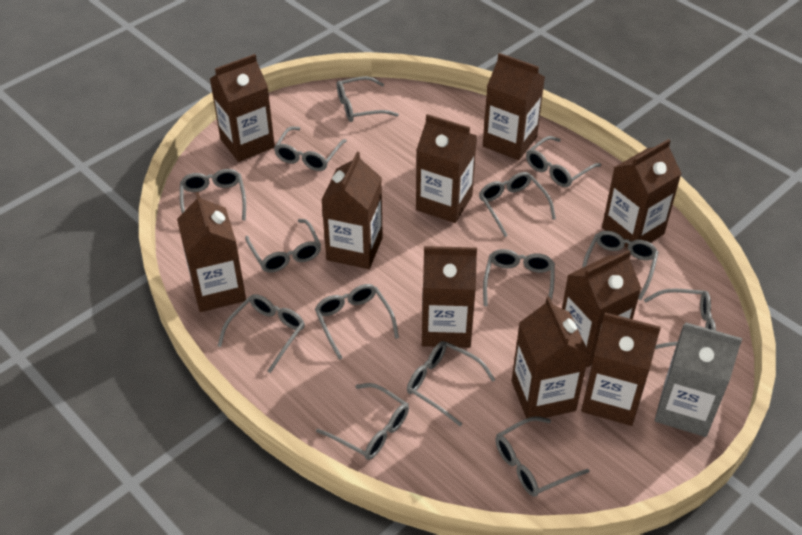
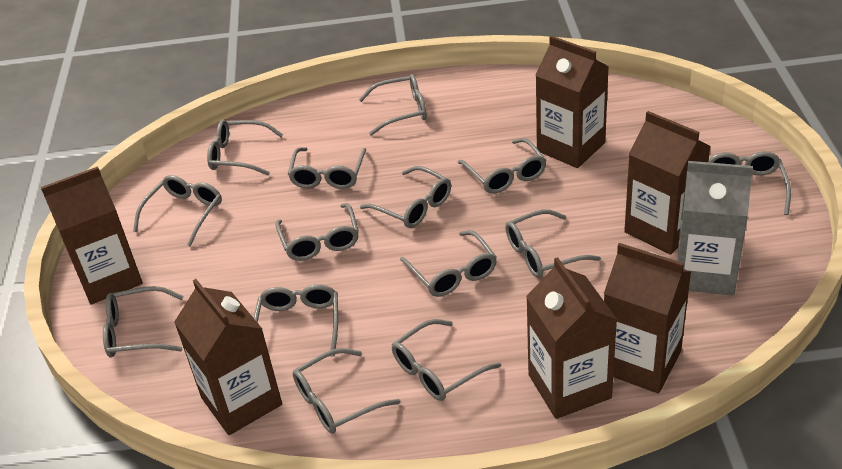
brown carton: [177,192,246,312] [210,54,275,162] [321,152,383,269] [416,114,477,223] [422,246,477,348] [483,53,545,160] [512,296,589,419] [562,250,642,367] [581,312,661,426] [602,139,681,249] = 10 -> [41,166,143,305] [174,279,282,435] [526,257,617,419] [535,36,609,168] [604,243,691,394] [624,111,711,255] = 6

